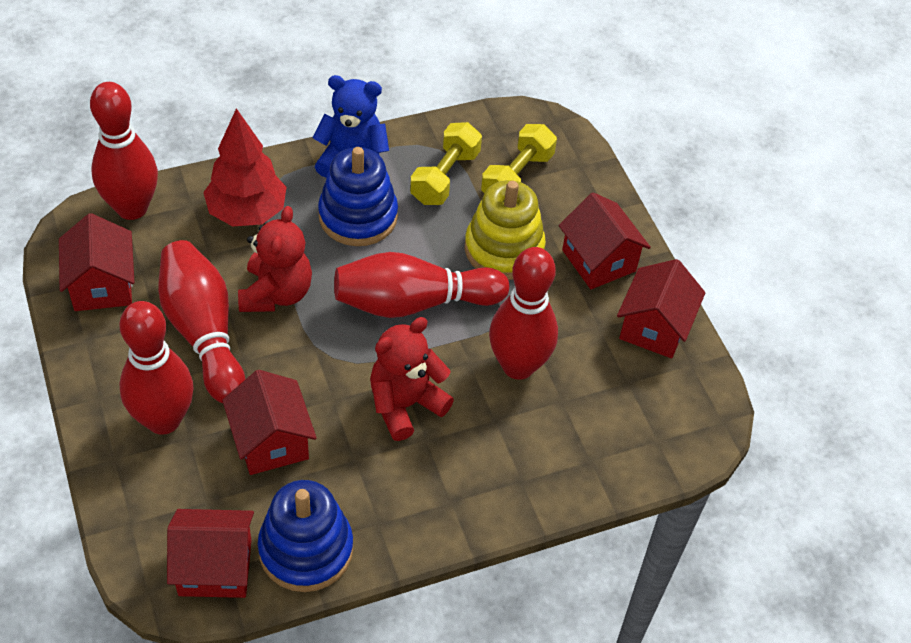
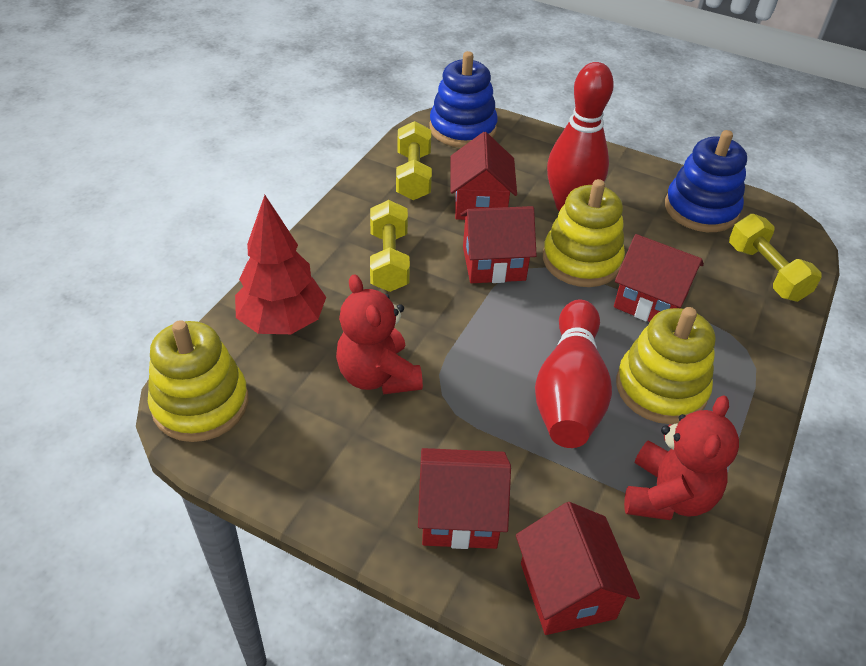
blue teddy bear: [312,75,389,178] = 1 -> none = 0
red bowling pin: [90,82,158,220] [119,301,194,435] [158,240,245,403] [334,252,509,318] [489,247,558,380] = 5 -> [535,300,612,448] [547,62,614,211] = 2
yellow dumbbell: [410,122,482,205] [481,124,557,194] = 2 -> [370,200,410,292] [396,121,432,200] [729,214,822,302] = 3
yellow stacking toy: [465,180,546,280] = 1 -> [148,320,248,442] [543,179,625,287] [616,307,715,424] = 3

